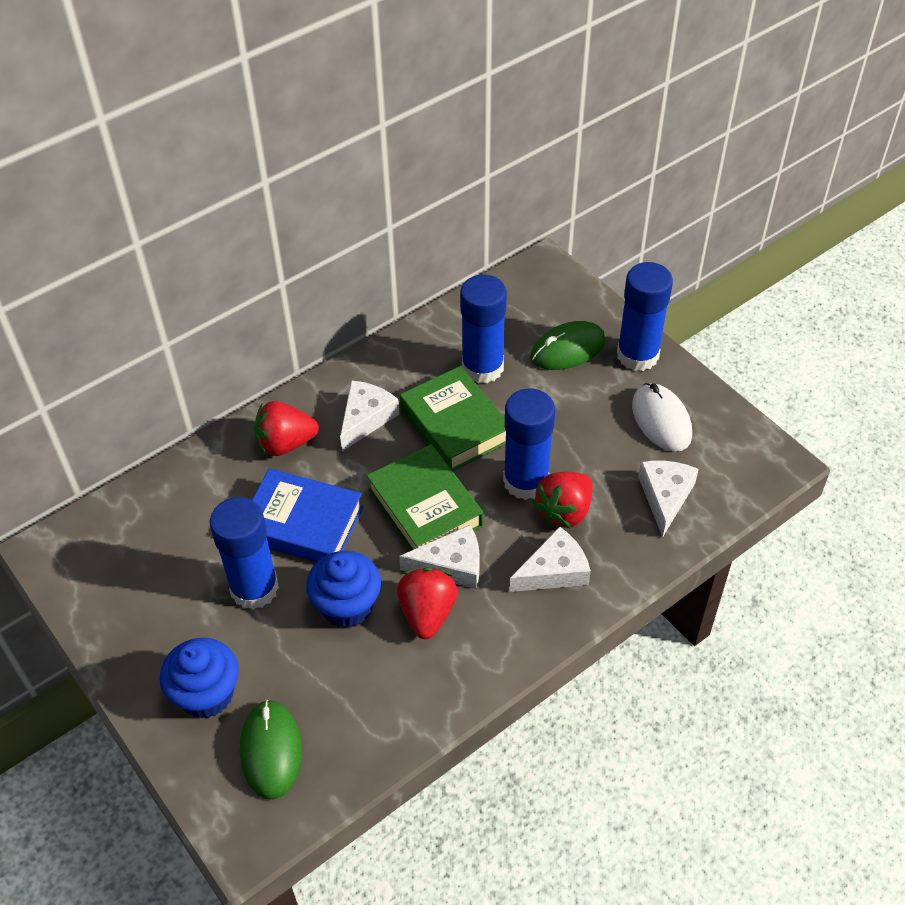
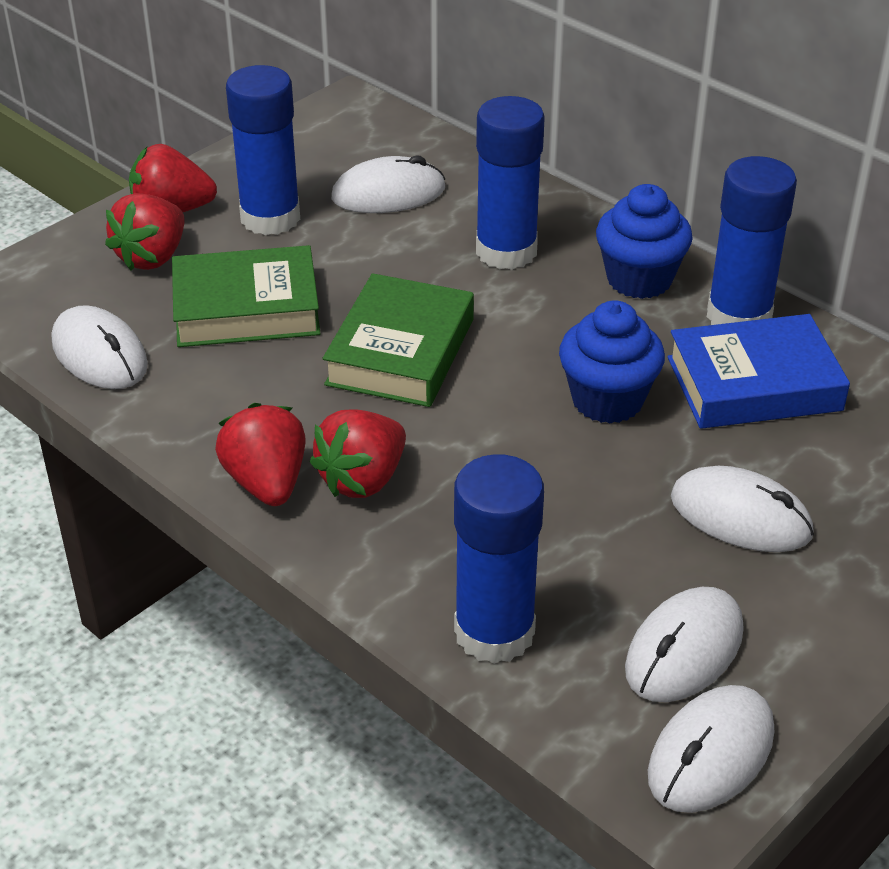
green mouse: [240,700,302,799] [530,321,606,370] = 2 -> none = 0
red strawberry: [254,401,319,456] [397,567,458,639] [533,472,593,529] = 3 -> [105,193,185,270] [129,144,217,212] [215,403,305,506] [310,409,406,498] = 4
white cheese: [340,380,400,451] [399,525,480,589] [509,526,591,592] [638,461,699,537] = 4 -> none = 0
white mouse: [632,383,692,452] = 1 -> [52,305,148,389] [331,155,445,213] [625,587,744,702] [648,685,774,813] [671,466,814,552] = 5

